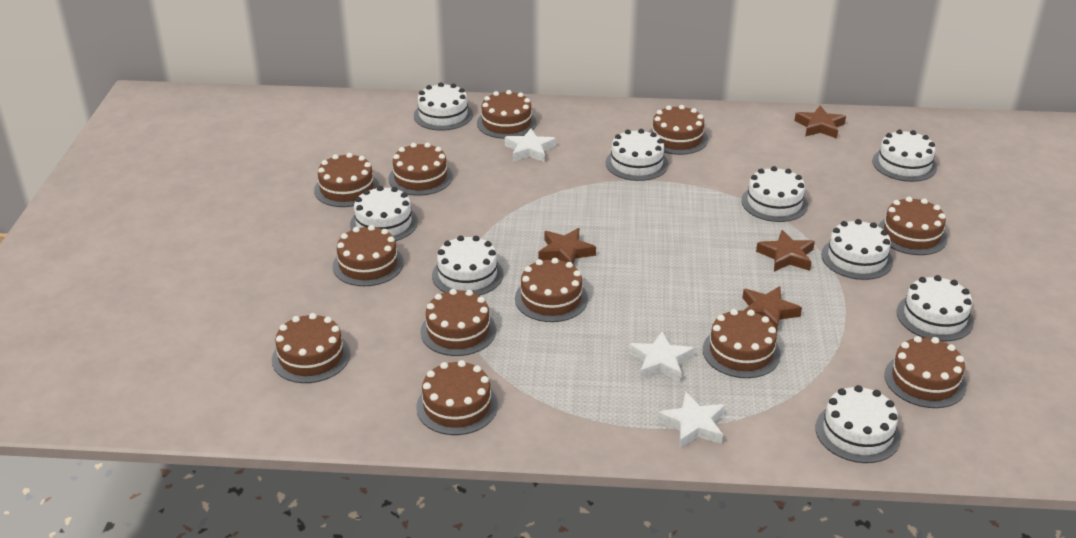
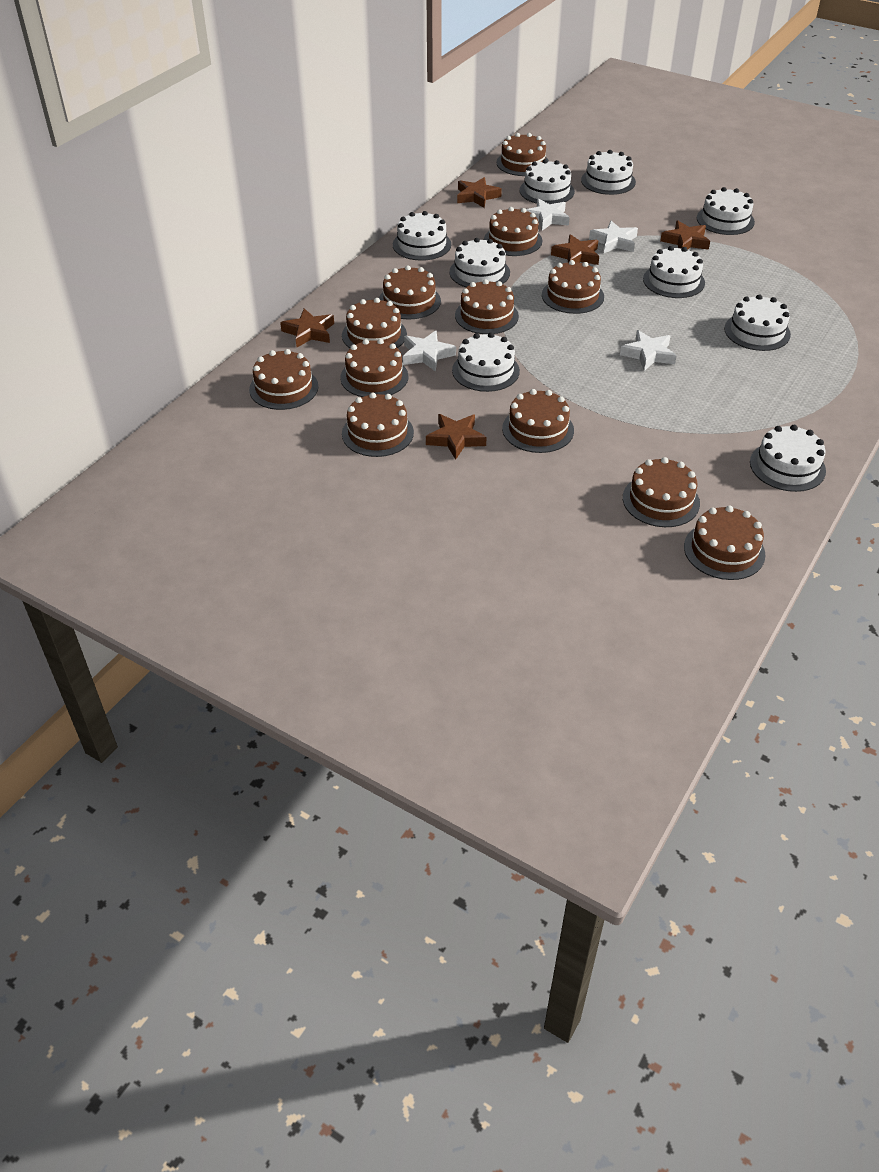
brown star: [539,228,596,264] [742,286,802,333] [756,230,815,272] [795,106,846,139] = 4 -> [280,308,334,347] [426,414,487,460] [457,177,502,208] [551,234,599,265] [660,220,710,250] = 5
white star: [505,129,556,162] [629,332,694,382] [657,392,725,448] = 3 -> [403,330,456,372] [526,199,570,231] [589,221,638,253] [620,330,677,371] = 4

